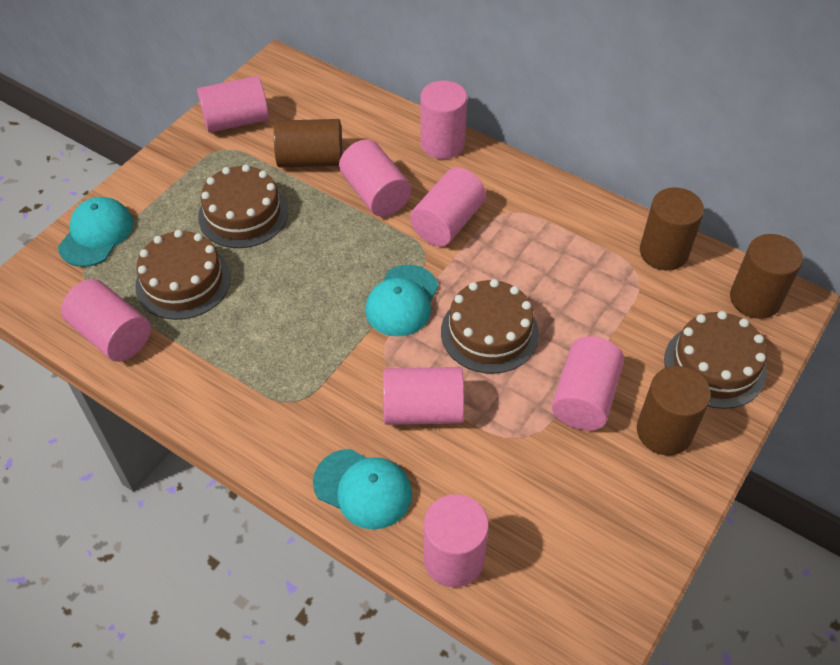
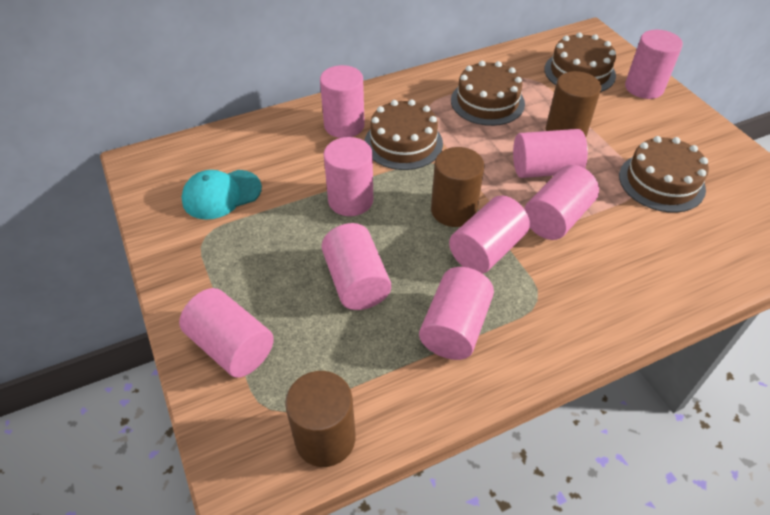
brown cylinder: [274,119,343,168] [637,366,711,455] [640,187,704,271] [730,234,803,319] = 4 -> [285,371,356,467] [431,147,485,227] [546,71,601,137] = 3
pink cylinder: [61,279,151,362] [197,76,269,133] [339,140,412,217] [383,367,464,425] [410,167,486,246] [420,81,467,159] [423,494,489,588] [552,336,624,430] = 8 -> [179,288,274,378] [320,65,365,138] [322,223,391,310] [324,137,373,216] [419,267,494,360] [449,195,530,274] [513,129,588,178] [524,165,599,240] [625,30,683,99] = 9
turquoise cap: [58,197,133,267] [313,449,412,530] [365,265,439,336] = 3 -> [182,170,262,220] = 1

